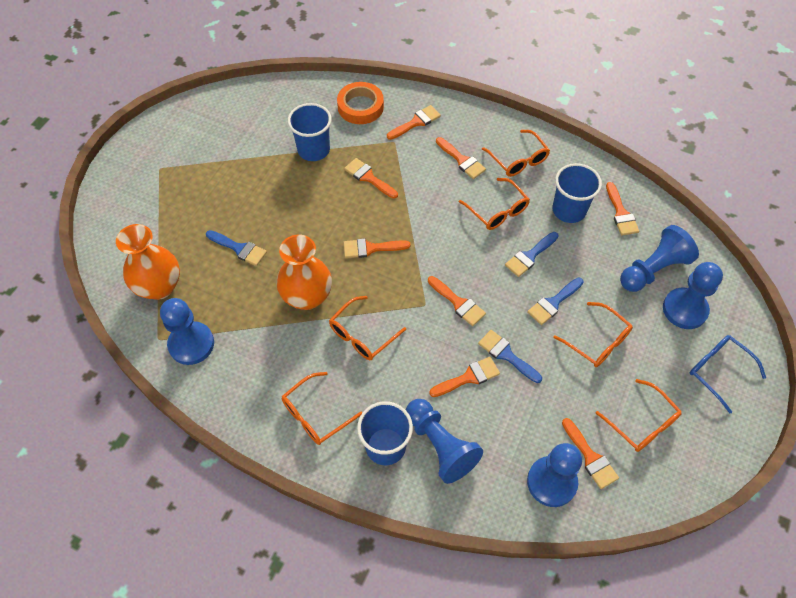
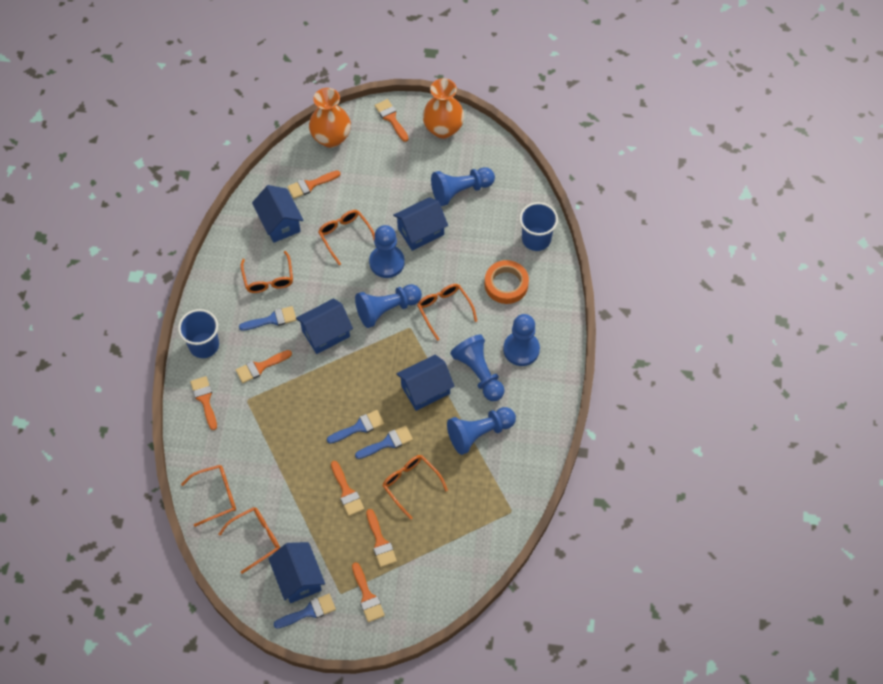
blue cup: [288,103,332,161] [357,401,413,465] [552,163,602,223] = 3 -> [178,309,219,358] [519,202,558,251] = 2
blue glasses: [690,335,766,413] = 1 -> none = 0
blue house: none = 0 -> [252,185,304,243] [268,542,325,603] [296,298,353,354] [393,197,448,251] [396,355,455,411] = 5
blue pawn: [160,298,214,365] [406,399,483,484] [527,443,582,507] [620,225,699,292] [663,262,723,329] = 5 -> [355,284,422,328] [369,225,405,278] [431,167,495,206] [447,407,516,455] [450,334,505,401] [503,314,540,366] = 6
orange brush: [343,238,411,258] [344,158,398,199] [387,105,441,140] [428,276,486,326] [429,357,500,397] [436,137,486,179] [562,418,619,489] [606,182,639,236] = 8 -> [190,376,217,430] [236,350,292,383] [287,170,340,199] [331,461,364,516] [352,562,385,622] [366,509,397,567] [375,99,409,142] = 7

